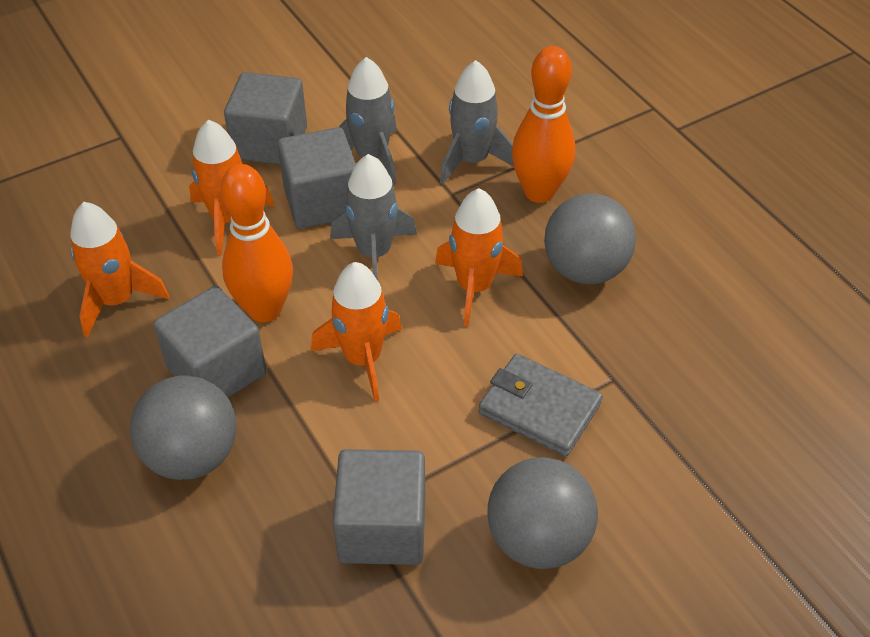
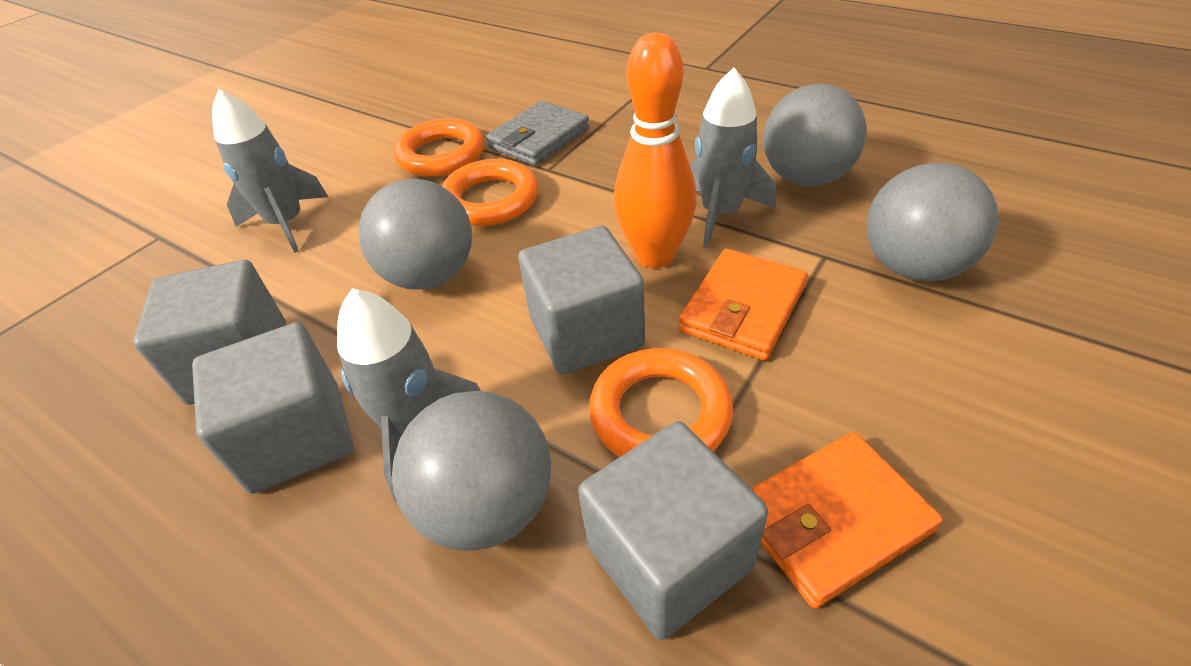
grey ball: [130,376,236,480] [487,457,598,569] [544,194,636,284] = 3 -> [358,179,472,290] [392,391,552,551] [763,84,866,186] [867,163,999,281] = 4
orange bowling pin: [221,164,293,322] [512,46,575,203] = 2 -> [614,33,696,268] = 1
orange ring: none = 0 -> [394,119,484,177] [441,159,538,226] [589,348,733,457] = 3
orange rocket: [70,202,169,337] [189,120,275,255] [311,262,402,401] [435,188,523,326] = 4 -> none = 0
orange wallet: none = 0 -> [678,249,808,361] [750,432,943,609] = 2

